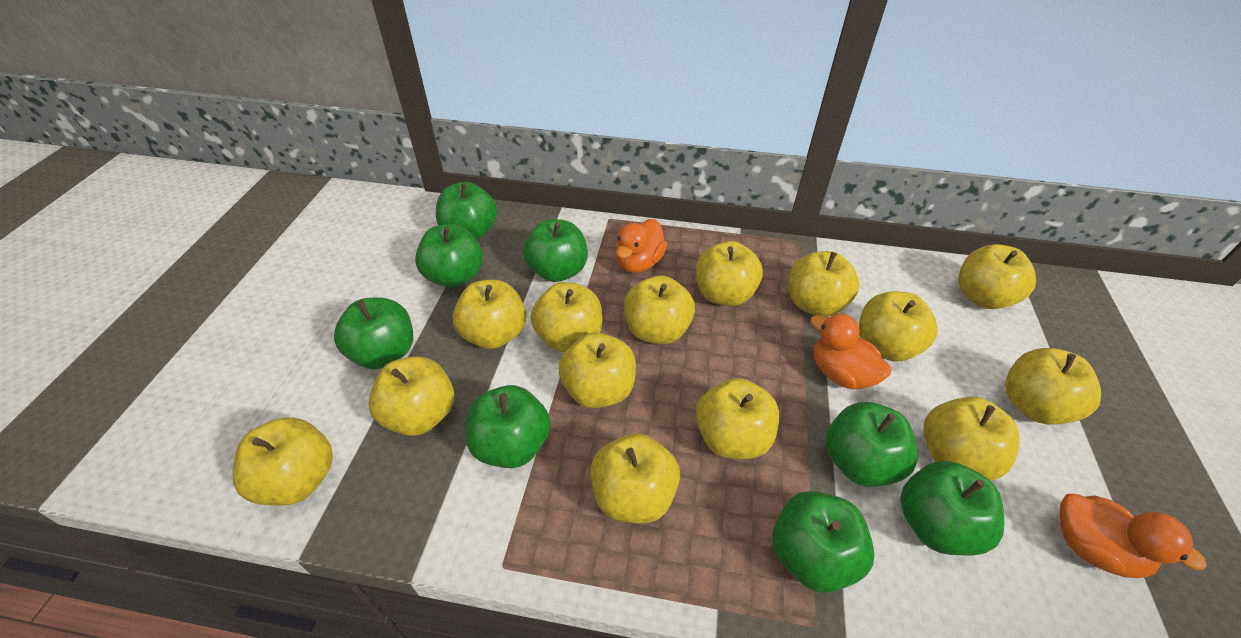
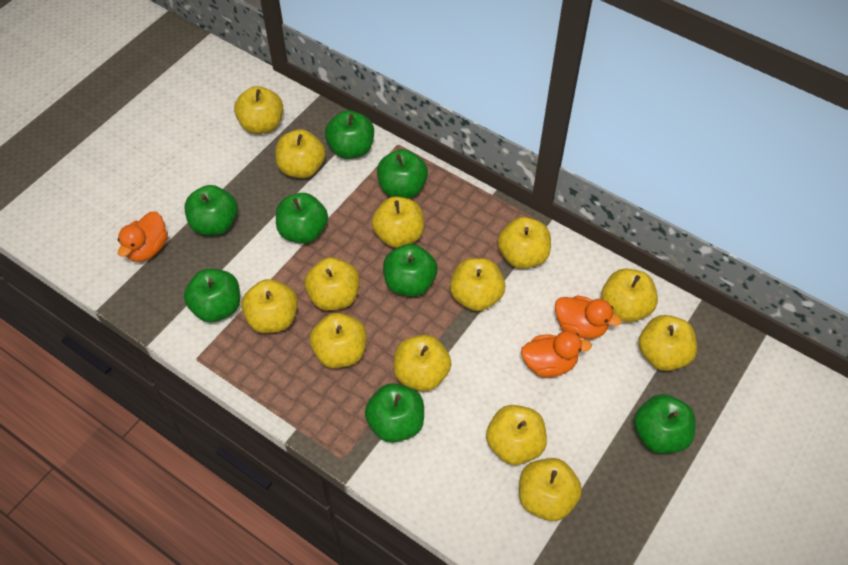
yellow apple: [233,417,333,505] [368,356,454,436] [453,280,526,349] [531,282,602,352] [559,332,636,408] [591,433,680,523] [624,276,695,344] [695,241,763,306] [696,378,779,459] [789,251,860,317] [859,291,938,361] [923,397,1020,480] [958,244,1036,309] [1005,348,1101,425] = 14 -> [234,86,283,134] [241,279,298,333] [275,129,326,178] [304,257,359,311] [310,313,367,368] [372,196,424,248] [394,335,452,392] [450,258,505,311] [486,405,547,465] [498,217,551,269] [519,458,582,521] [601,269,658,323] [638,315,697,371] = 13

